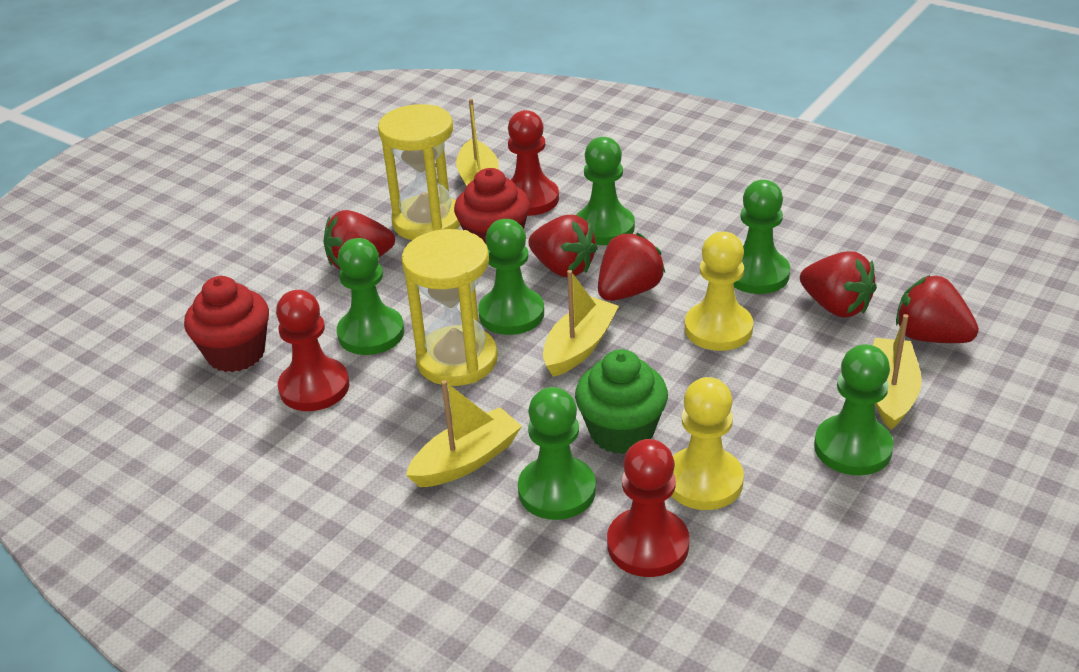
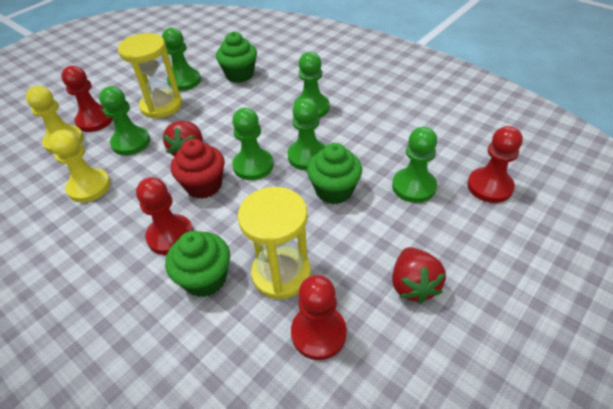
green cupcake: [575,349,668,454] = 1 -> [165,231,230,297] [216,32,257,83] [307,143,362,204] = 3
red cupcake: [184,276,269,372] [454,168,530,244] = 2 -> [171,139,225,199] = 1
red pawn: [276,290,349,411] [508,110,559,216] [607,439,689,577] = 3 -> [61,66,113,132] [136,177,194,255] [291,275,347,360] [467,126,523,203] = 4
red strawberry: [324,210,395,270] [528,215,598,277] [598,233,665,301] [800,251,877,318] [896,275,979,343] = 5 -> [163,121,203,156] [392,247,446,304] = 2
yellow boat: [406,380,522,487] [456,99,499,186] [543,270,619,377] [873,314,922,430] = 4 -> none = 0

